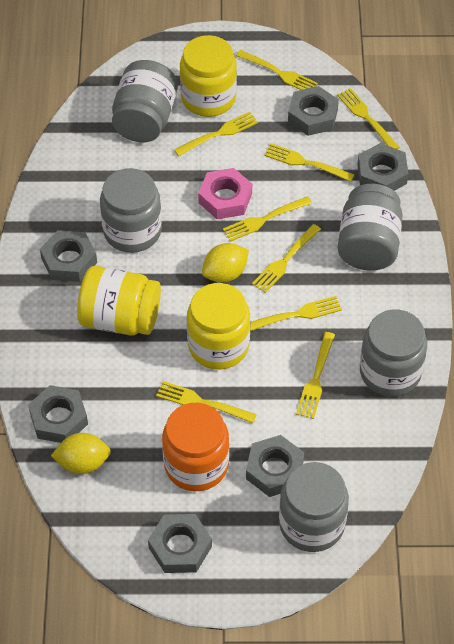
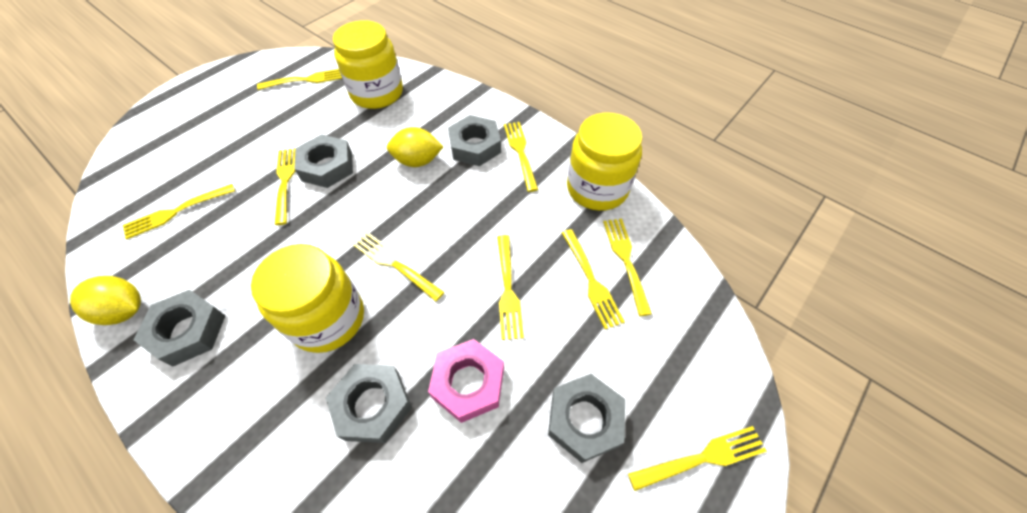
grey jar: [100,168,162,253] [112,60,178,142] [279,462,349,552] [338,184,403,271] [360,310,427,397] = 5 -> none = 0
grey nut: [28,385,88,443] [40,230,97,282] [148,514,212,573] [246,435,304,497] [288,86,339,136] [357,143,408,191] = 6 -> [133,290,225,367] [294,134,353,188] [326,364,412,443] [448,115,501,166] [548,374,625,463] = 5
orange jar: [162,403,229,491] = 1 -> none = 0

